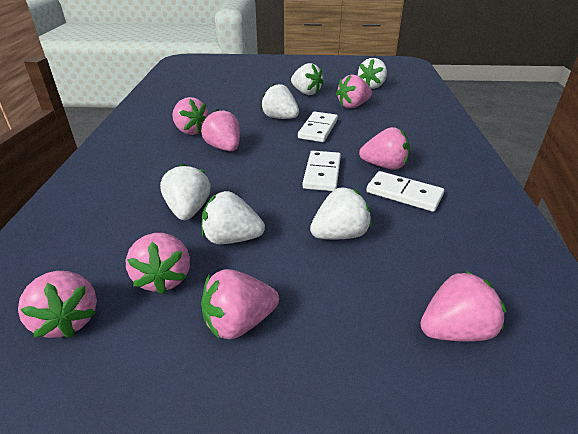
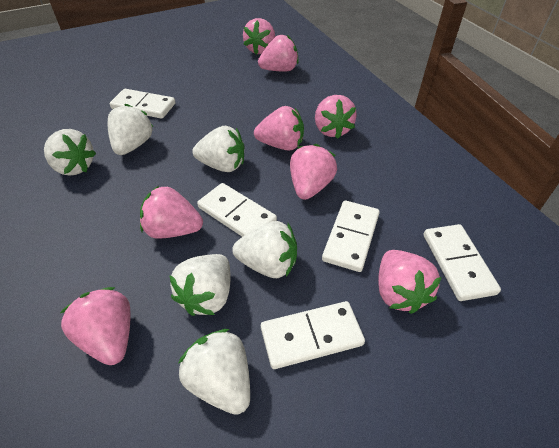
white domino: [298,112,338,142] [302,151,341,191] [366,171,444,212] = 3 -> [110,89,175,119] [197,183,277,237] [261,301,365,369] [322,200,380,272] [424,224,501,301] = 5

